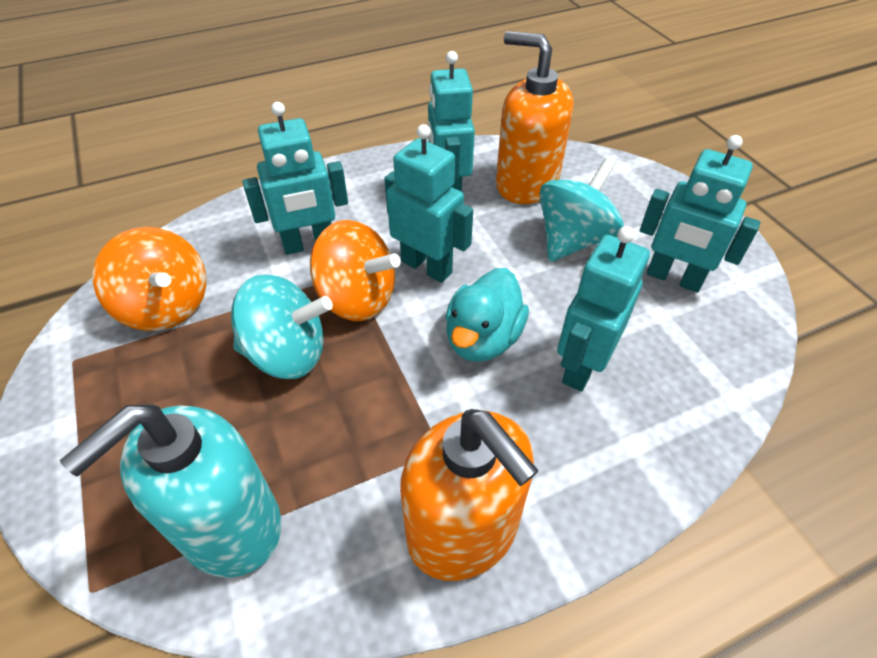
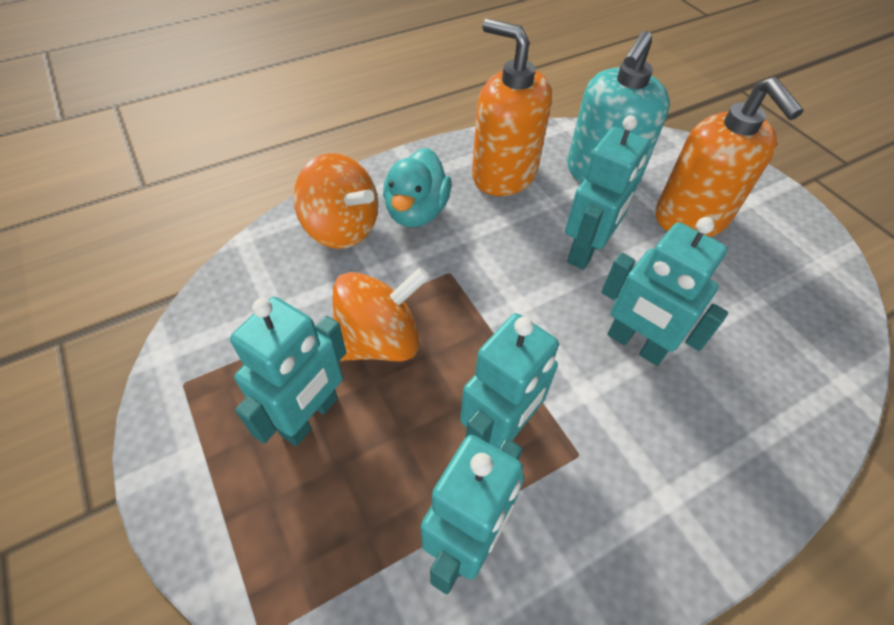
turquoise spinning top: [231,275,333,379] [539,158,624,262] = 2 -> none = 0

